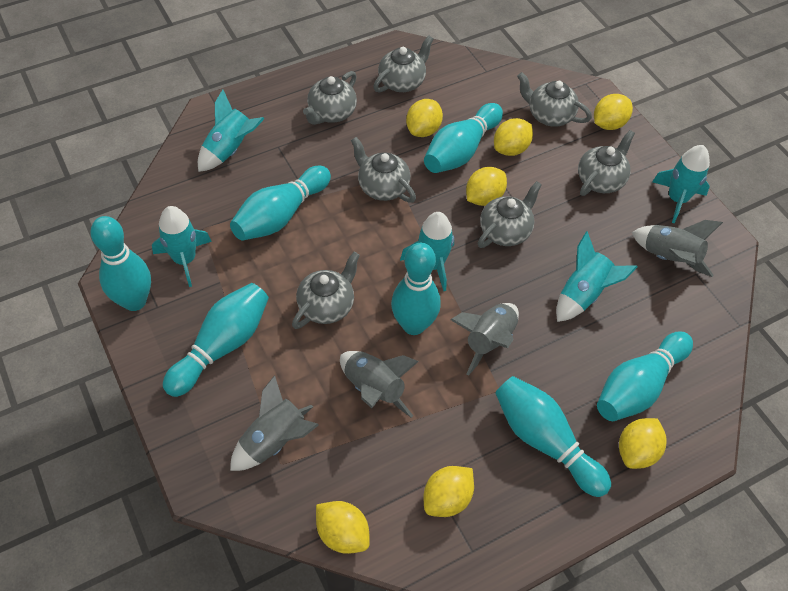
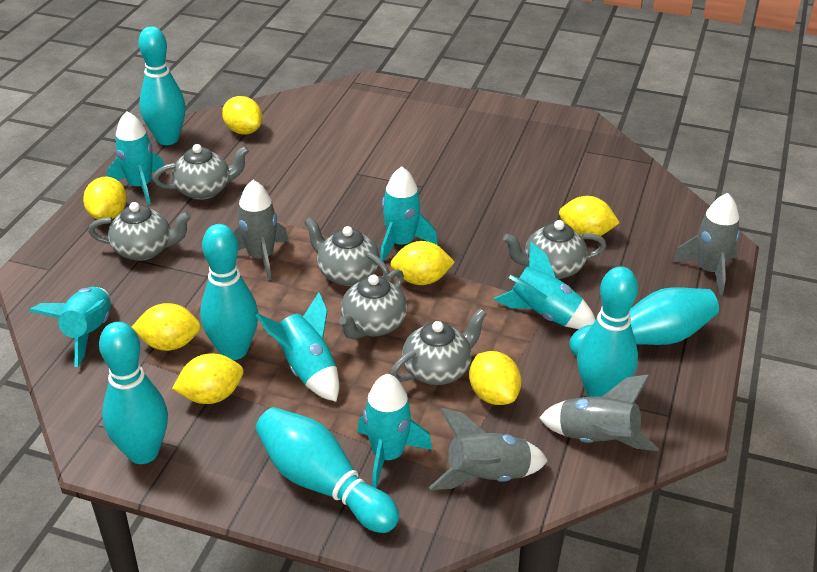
grey teapot: [292,252,360,329] [303,71,357,125] [351,137,416,202] [373,36,433,92] [478,181,542,248] [517,72,592,126] [578,130,635,196] = 7 -> [88,202,191,261] [153,144,249,200] [305,217,389,286] [339,269,407,339] [390,309,487,385] [503,220,607,279] = 6
turquoise bowling pin: [90,216,151,311] [163,283,269,397] [230,166,331,241] [391,243,441,335] [424,103,503,173] [495,376,611,497] [597,331,693,421] = 7 -> [99,322,168,464] [138,26,186,145] [200,224,258,360] [255,407,399,533] [569,287,719,356] [577,266,638,397] = 6
turquoise rocket: [152,206,212,287] [198,89,265,172] [400,212,454,291] [556,231,637,322] [652,145,710,223] = 5 -> [29,287,111,367] [106,111,164,205] [256,292,339,401] [358,374,432,488] [380,167,438,262] [493,242,595,329] = 6

